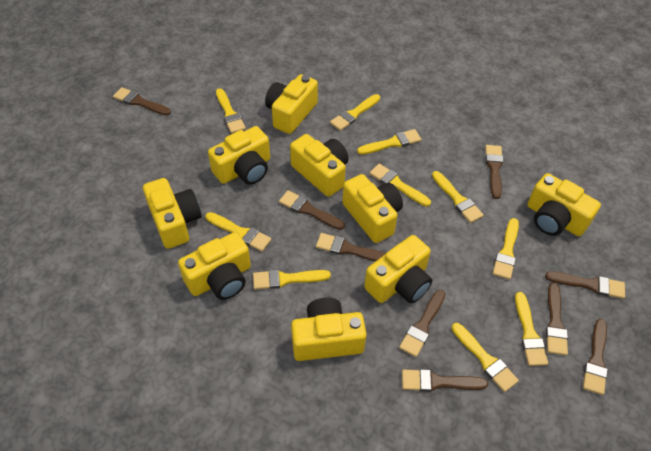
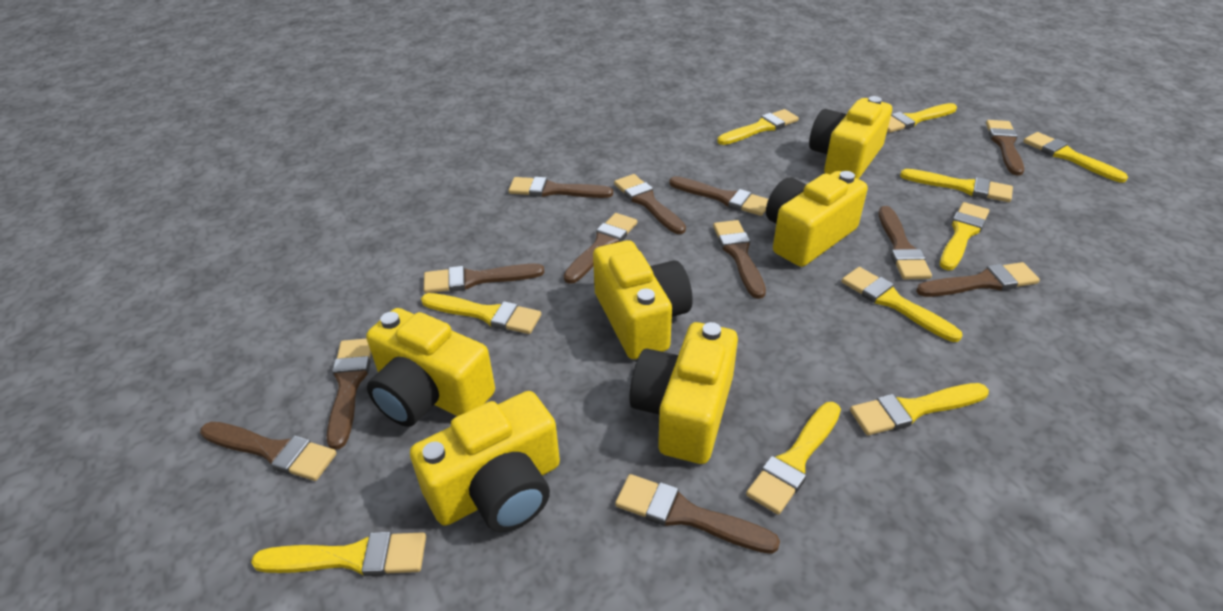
brown brush: [113,87,171,115] [279,190,345,230] [316,233,386,261] [399,290,445,357] [402,369,488,392] [485,145,503,199] [545,271,625,299] [546,283,568,355] [583,319,608,395] = 9 -> [200,422,337,481] [327,339,371,450] [424,264,545,293] [508,177,613,198] [563,213,637,284] [614,174,686,234] [615,474,780,554] [669,176,768,216] [713,220,766,299] [879,206,932,279] [916,262,1040,297] [986,120,1024,176] = 12
yellow camera: [143,178,201,249] [178,232,251,300] [208,126,270,185] [265,74,318,134] [290,134,349,197] [291,298,367,361] [342,174,403,243] [364,235,432,303] [527,173,601,236] = 9 -> [366,308,495,427] [410,391,560,532] [593,240,692,359] [629,322,738,464] [766,171,868,267] [809,96,892,179] = 6

